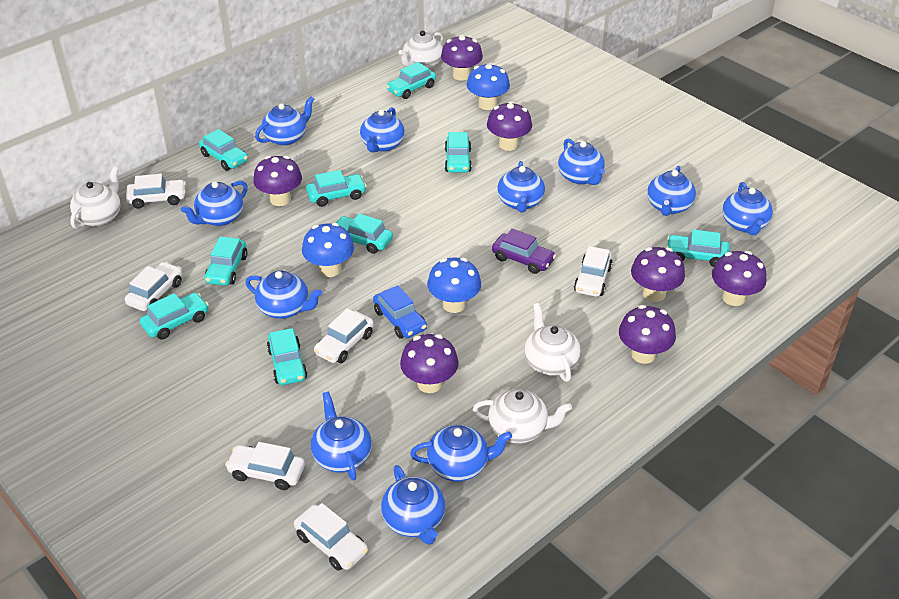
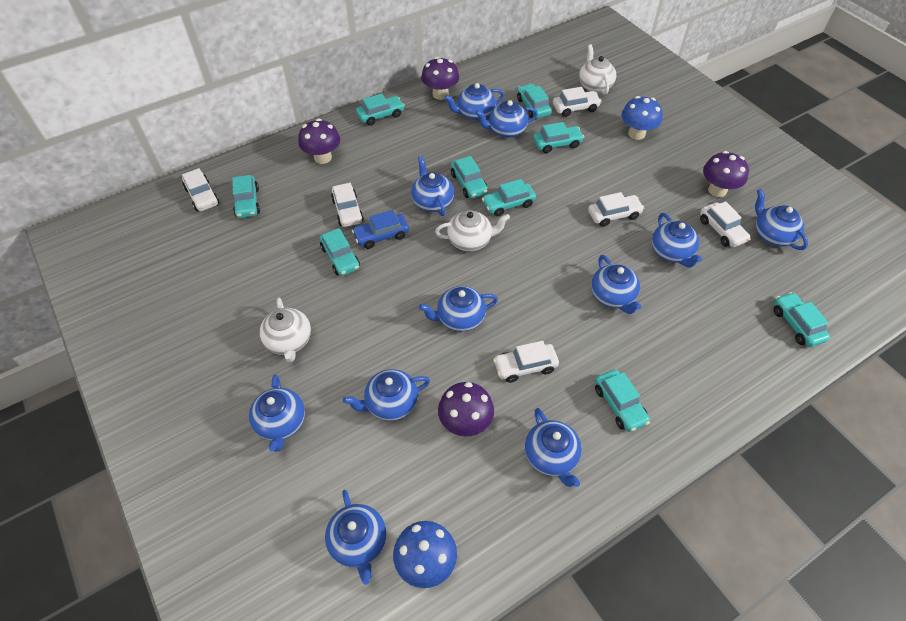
blue mushroom: [302,223,354,277] [427,258,481,313] [467,63,510,110] = 3 -> [393,521,457,588] [621,96,663,140] = 2
purple car: [492,228,556,274] = 1 -> none = 0
purple mushroom: [253,156,302,206] [400,334,459,393] [441,35,483,81] [487,101,532,151] [619,305,676,364] [631,247,685,302] [712,251,766,306] = 7 -> [298,119,340,164] [421,57,459,100] [438,382,494,437] [703,151,749,197] = 4
white teapot: [70,167,121,229] [398,30,443,69] [473,389,572,443] [524,303,581,382] = 4 -> [260,297,311,362] [435,210,510,251] [579,44,616,95] = 3

